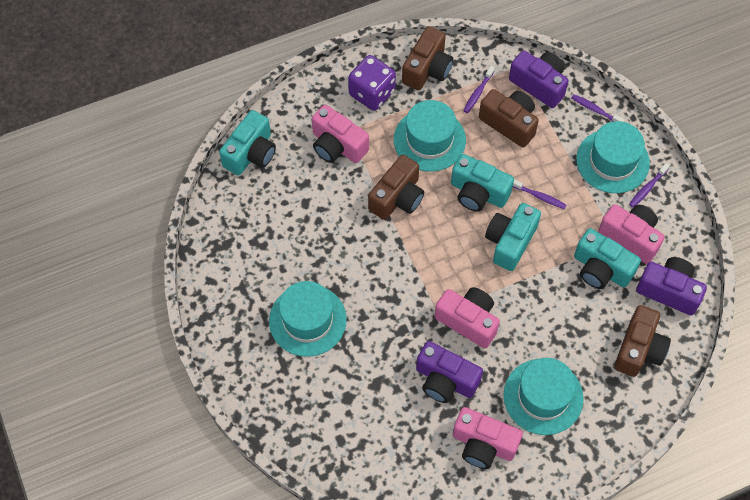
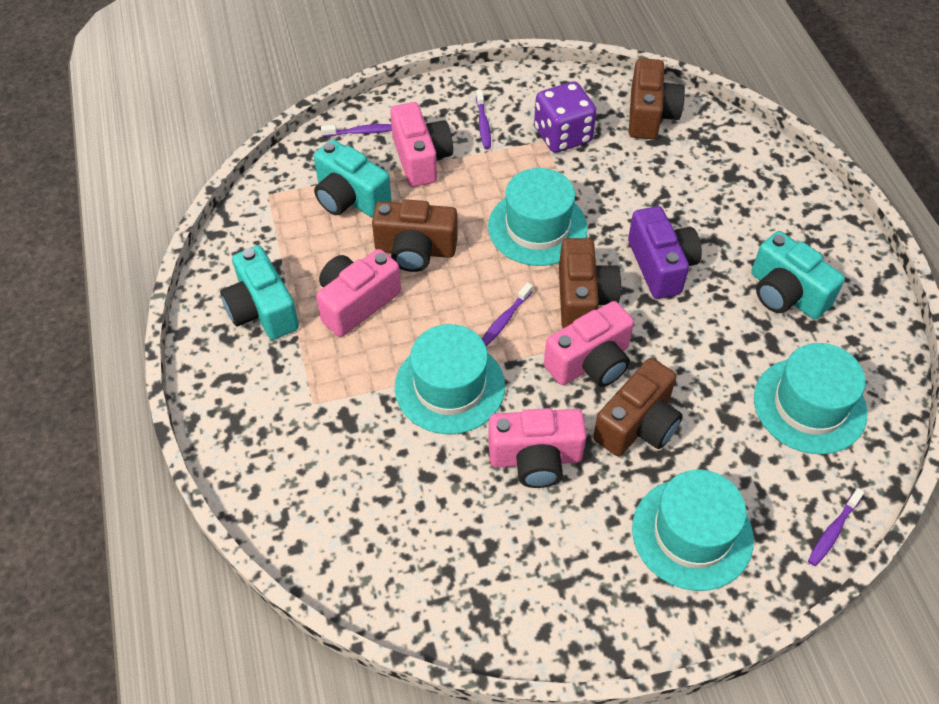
purple camera: [416,341,483,403] [509,50,569,108] [636,257,707,315] = 3 -> [628,206,702,299] = 1
turquoise camera: [219,110,276,176] [451,154,514,212] [485,203,541,271] [574,228,641,289] = 4 -> [220,245,299,340] [314,139,392,218] [751,231,845,319] = 3

